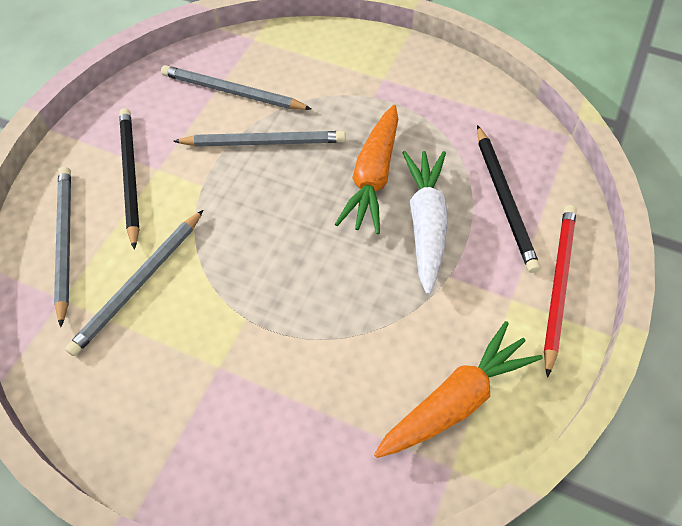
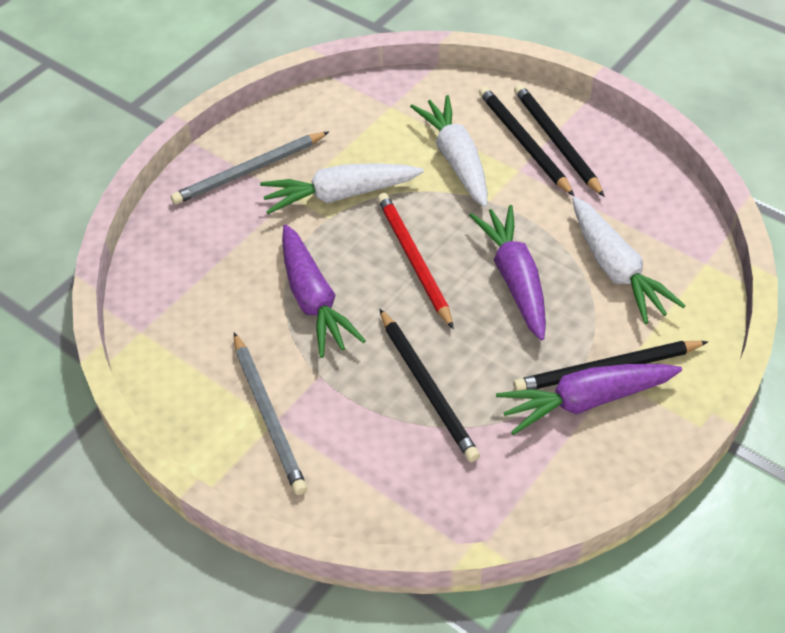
black pencil: [119,108,139,250] [477,125,540,273] = 2 -> [380,309,480,462] [479,86,574,196] [513,341,708,391] [514,84,605,197] = 4
grey pencil: [54,167,71,327] [65,210,203,356] [161,65,311,110] [173,131,346,147] = 4 -> [171,131,329,204] [234,332,307,495] = 2
orange carrot: [335,105,398,234] [374,321,543,458] = 2 -> none = 0
purple carrot: none = 0 -> [282,224,366,358] [469,205,546,340] [496,364,682,435] = 3
white carrot: [402,151,448,295] = 1 -> [260,163,424,214] [410,95,487,207] [572,197,686,324] = 3

